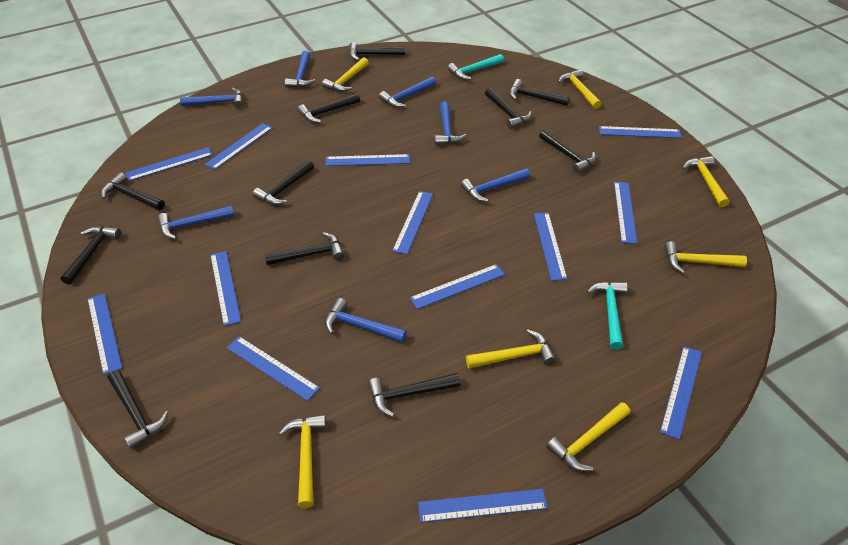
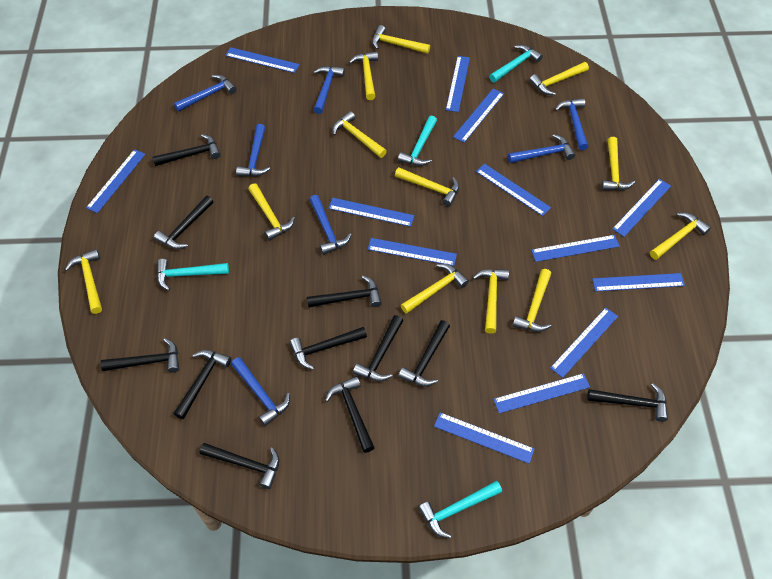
turquoise hammer: [447,54,504,80] [587,282,628,350] = 2 -> [157,259,229,291] [398,115,437,166] [418,481,502,538] [489,45,543,83] = 4
yellow hammer: [279,414,326,508] [322,57,369,92] [466,330,556,369] [546,402,630,471] [558,69,602,109] [664,242,747,274] [683,156,730,207] = 7 -> [65,249,102,314] [248,183,295,241] [332,111,387,158] [349,52,378,100] [372,25,430,54] [395,167,459,207] [401,264,469,314] [473,269,509,334] [512,269,551,332] [529,62,589,95] [601,137,635,191] [650,213,711,260] = 12

